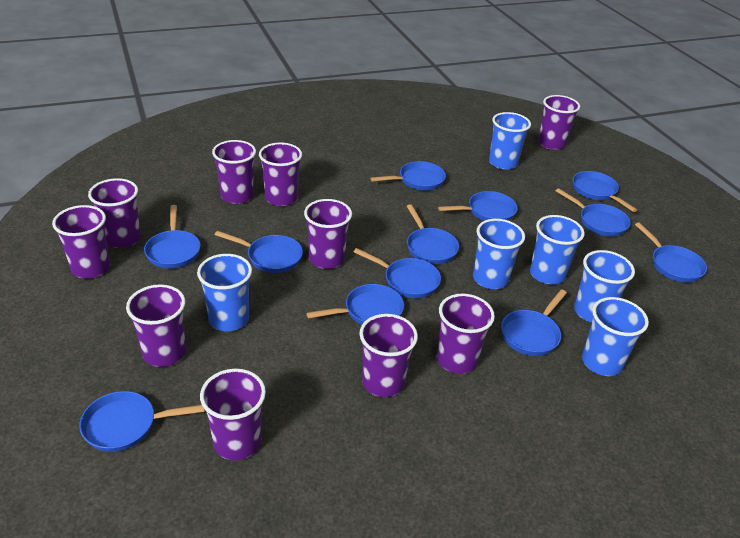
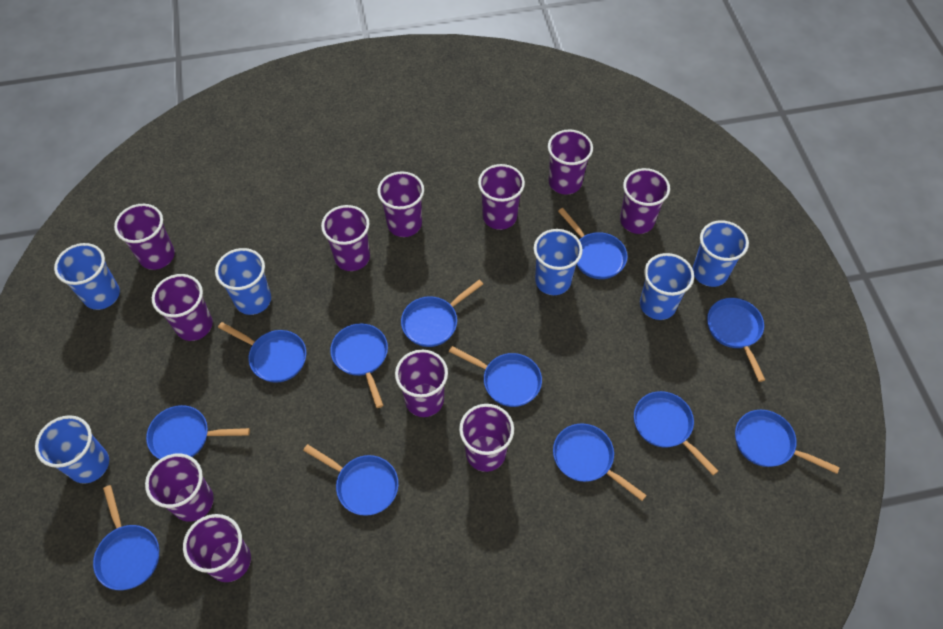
purple cup: [52,205,110,279] [88,178,141,248] [126,284,186,367] [200,369,266,460] [212,140,256,204] [259,143,302,206] [304,199,352,269] [359,314,418,397] [437,294,495,374] [538,95,580,150] = 10 -> [114,204,175,270] [145,453,214,522] [152,274,213,341] [183,514,251,582] [321,205,370,271] [377,171,424,237] [395,349,448,417] [459,404,514,472] [478,164,525,230] [548,129,593,195] [620,168,670,234] = 11

